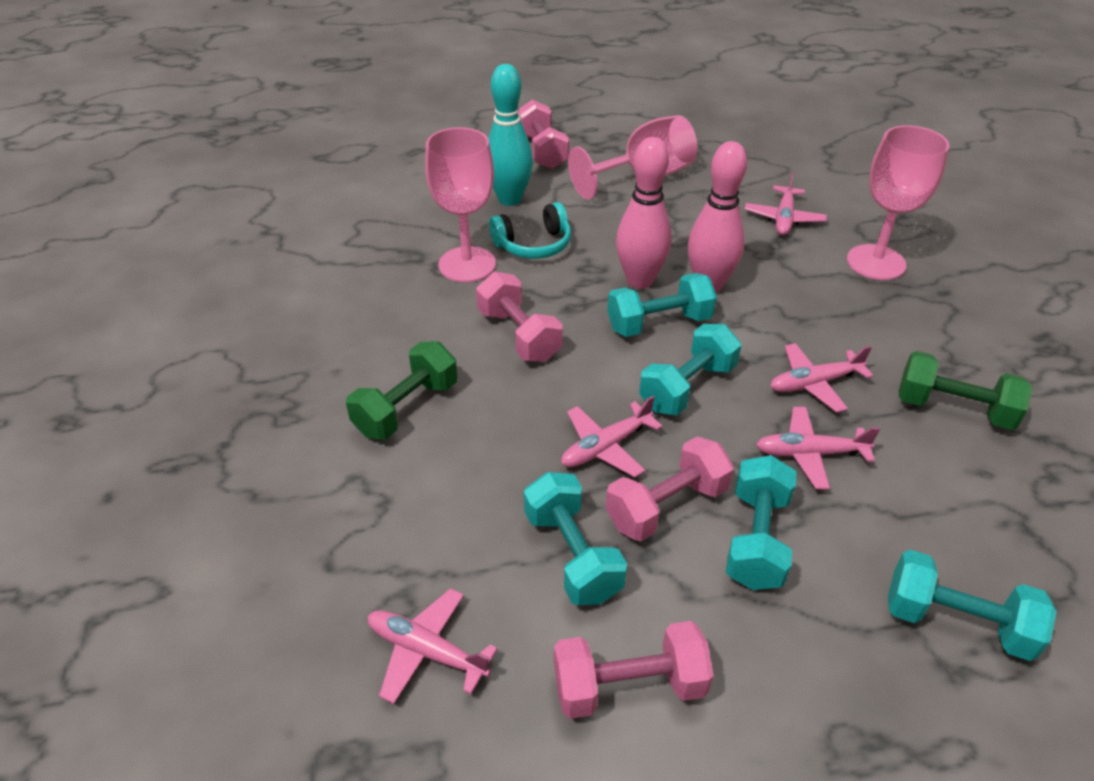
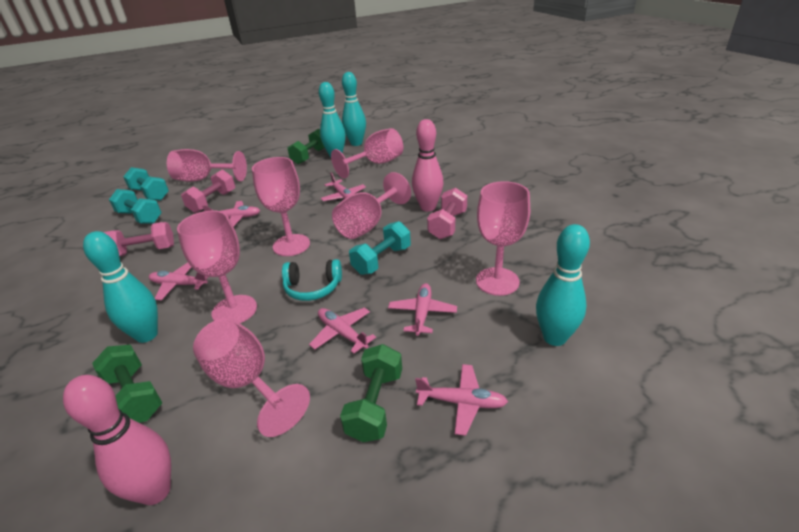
green dumbbell: [346,341,458,440] [898,351,1033,430] = 2 -> [92,345,162,423] [287,129,325,164] [340,344,402,442] = 3
pink dumbbell: [476,272,563,362] [518,99,569,169] [554,621,714,719] [606,437,734,541] = 4 -> [103,222,174,256] [181,170,235,213] [427,188,467,239] = 3
pink goblet: [425,127,496,282] [568,115,697,200] [847,125,950,280] = 3 -> [167,149,247,182] [177,211,257,324] [193,318,310,437] [252,157,310,256] [331,128,403,179] [332,172,411,239] [476,181,530,296] = 7
pink plane: [368,588,498,704] [561,396,663,477] [745,172,827,235] [756,407,880,489] [770,343,873,413] = 5 -> [149,262,208,300] [202,201,260,227] [309,307,376,354] [321,173,366,201] [388,283,457,336] [415,364,508,436] = 6
turquoise bowling pin: [488,64,533,206] = 1 -> [83,231,158,343] [319,82,346,158] [342,72,366,146] [536,224,590,346] = 4
turquoise dumbbell: [524,472,627,605] [607,273,717,337] [639,324,741,415] [726,455,797,590] [888,550,1057,661] = 5 -> [109,189,162,224] [123,167,169,201] [349,221,411,275] = 3

